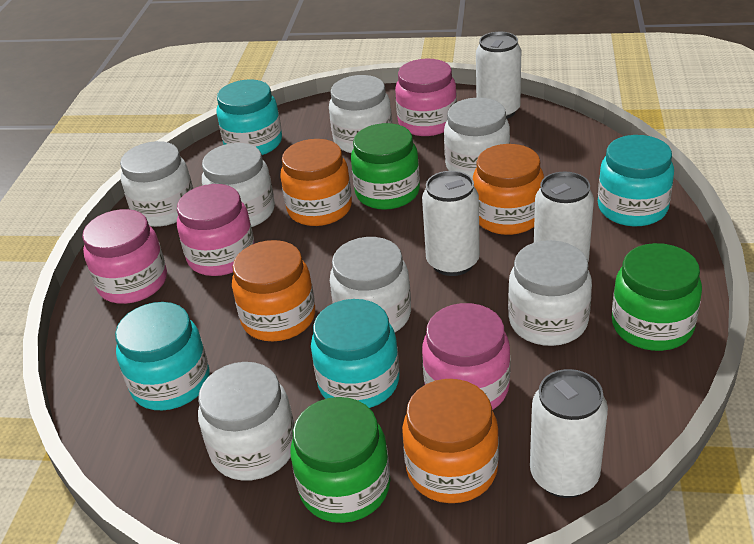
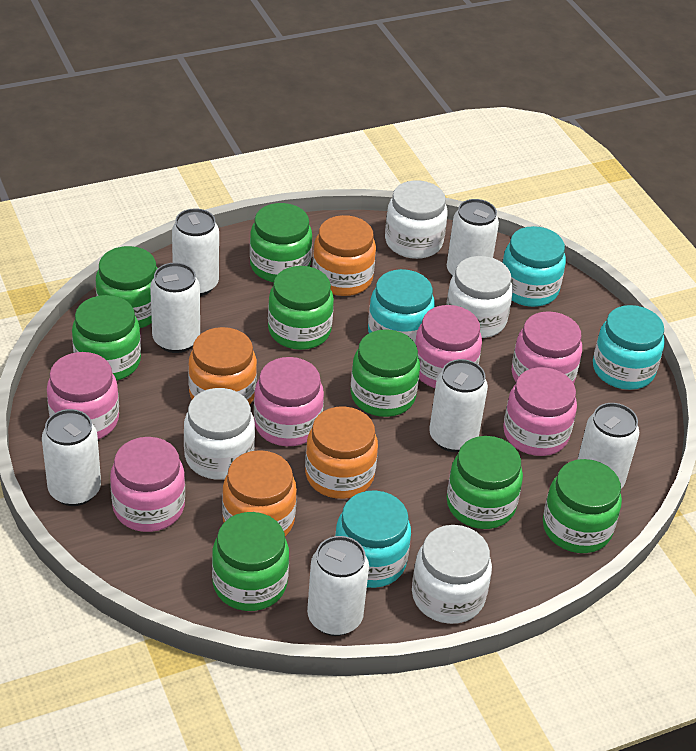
green jar: [290,397,390,523] [351,123,420,210] [612,243,702,351] = 3 -> [72,295,141,381] [96,246,158,328] [212,512,289,611] [250,203,312,282] [268,266,334,350] [351,329,420,417] [447,436,523,529] [543,459,622,553] = 8
pink jar: [82,209,167,304] [177,184,255,276] [395,59,457,136] [422,303,511,410] = 4 -> [47,352,119,439] [110,437,185,532] [254,357,324,446] [415,305,482,388] [503,367,577,456] [512,311,582,384] = 6
white can: [422,171,480,276] [476,32,521,119] [530,369,608,498] [534,172,594,262] = 4 -> [42,409,101,506] [150,263,200,353] [172,209,219,296] [307,536,369,636] [429,359,488,452] [447,199,499,276] [578,403,639,489] = 7
white jar: [120,141,193,227] [198,362,294,481] [202,143,275,227] [329,75,392,153] [330,237,411,332] [444,98,510,179] [508,240,592,346] = 7 -> [184,388,255,480] [385,180,448,259] [412,525,492,624] [446,256,513,338] = 4

